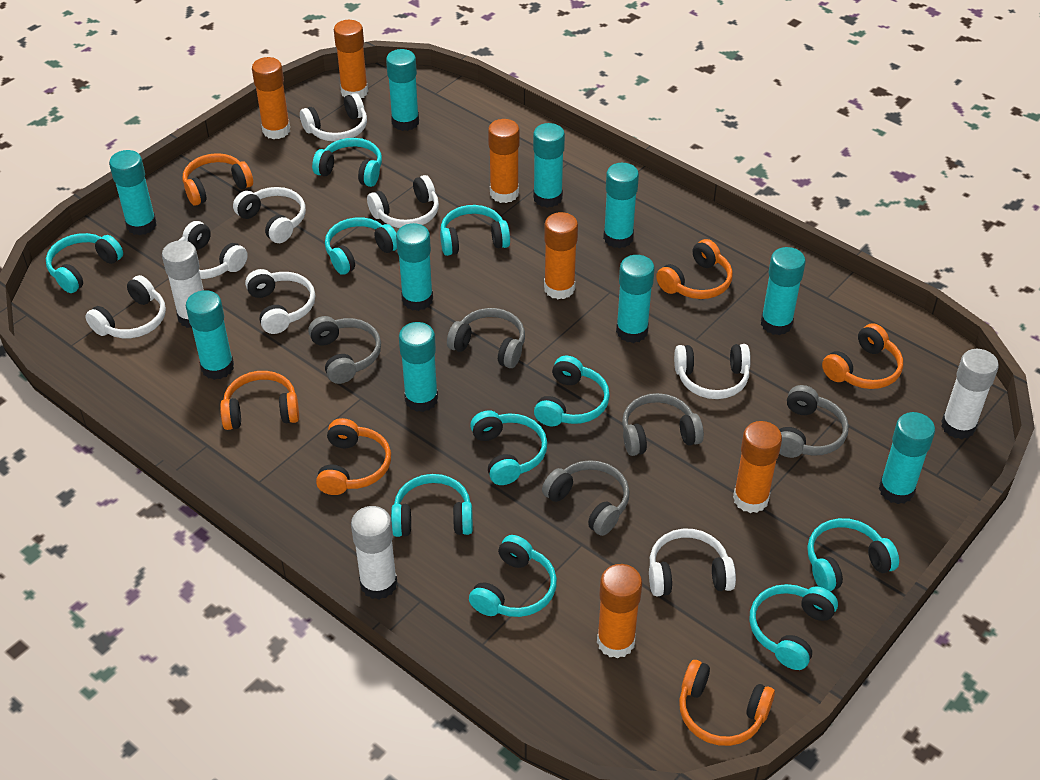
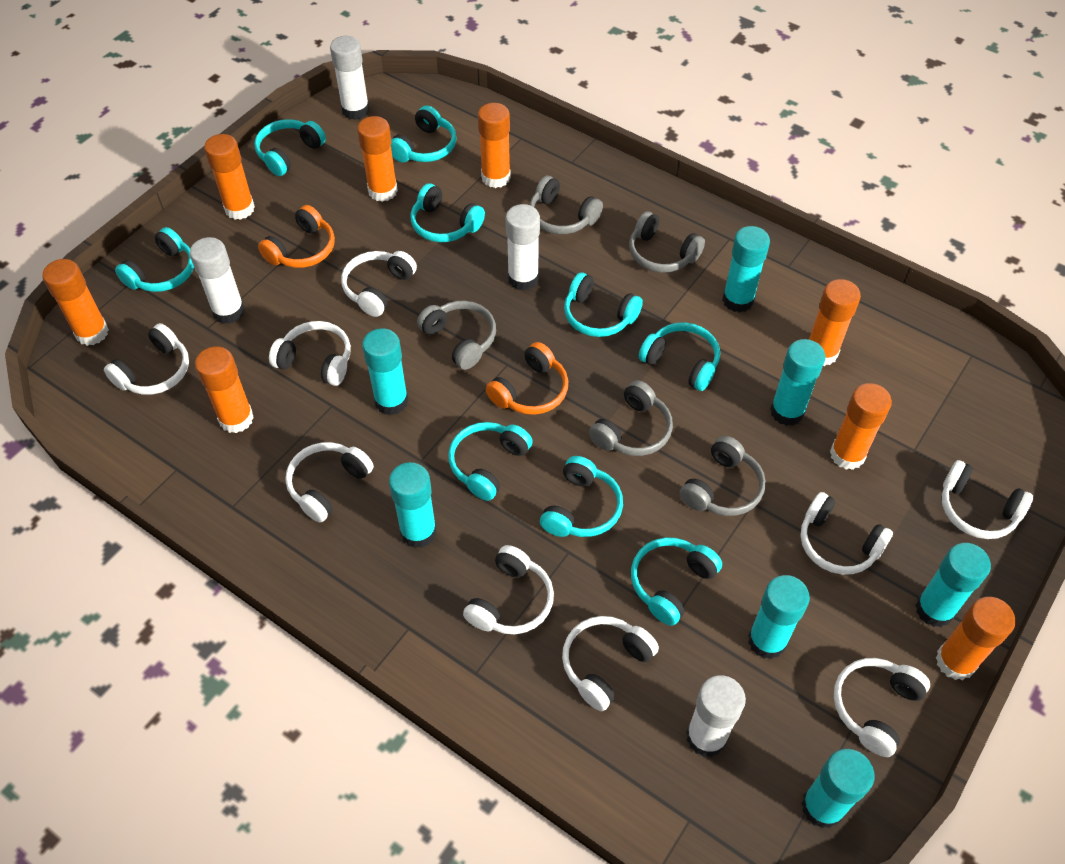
orange glue stick: [252,57,290,139] [334,20,368,98] [488,119,519,203] [544,212,578,299] [597,564,642,659] [733,421,782,513] = 6 -> [42,259,109,346] [195,346,254,433] [204,134,255,220] [357,116,398,202] [478,103,511,188] [809,279,861,366] [830,383,892,470] [936,597,1015,680] = 8
orange headphones: [183,153,253,206] [220,371,299,430] [316,418,391,495] [656,239,733,299] [679,660,775,746] [822,323,903,389] = 6 -> [258,205,335,268] [486,342,568,415] = 2
turquoise glue stick: [109,150,157,235] [186,290,234,380] [386,49,419,131] [396,223,433,311] [399,322,438,412] [533,123,565,208] [603,163,639,248] [616,255,655,343] [761,247,806,335] [879,412,935,504] = 10 -> [362,328,409,415] [389,462,437,548] [722,226,770,313] [748,575,810,659] [770,339,825,426] [801,749,874,829] [915,543,991,627] = 7
turquoise headphones: [46,233,123,293] [312,138,382,187] [325,217,397,275] [391,474,473,537] [440,205,510,256] [469,535,557,617] [470,410,547,485] [534,356,610,426] [750,584,838,670] [807,518,899,591] = 10 -> [115,227,194,292] [254,119,326,176] [391,106,456,162] [411,183,485,242] [448,422,533,501] [540,456,623,537] [564,272,643,337] [631,537,722,626] [639,322,720,391] = 9
white glue stick: [162,240,204,328] [351,506,397,600] [941,349,999,439] = 3 -> [190,237,245,324] [330,36,370,120] [506,204,540,291] [686,675,746,757] = 4
white headphones: [85,275,166,338] [178,221,248,279] [233,187,306,243] [245,269,315,334] [300,93,367,142] [367,175,439,228] [649,529,736,596] [674,344,751,399] = 8 -> [104,323,189,395] [269,321,351,386] [285,442,374,522] [341,251,417,317] [463,545,554,634] [562,616,659,711] [801,492,893,575] [834,658,930,757] [942,460,1033,539] = 9

